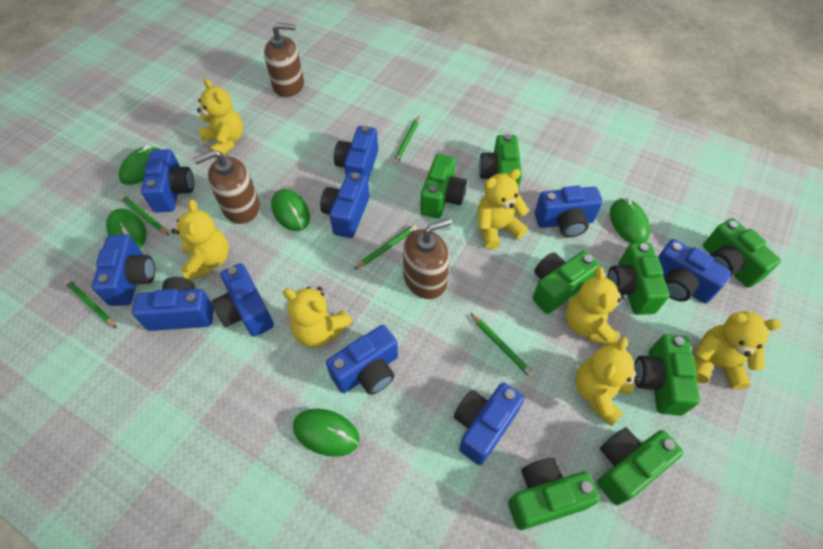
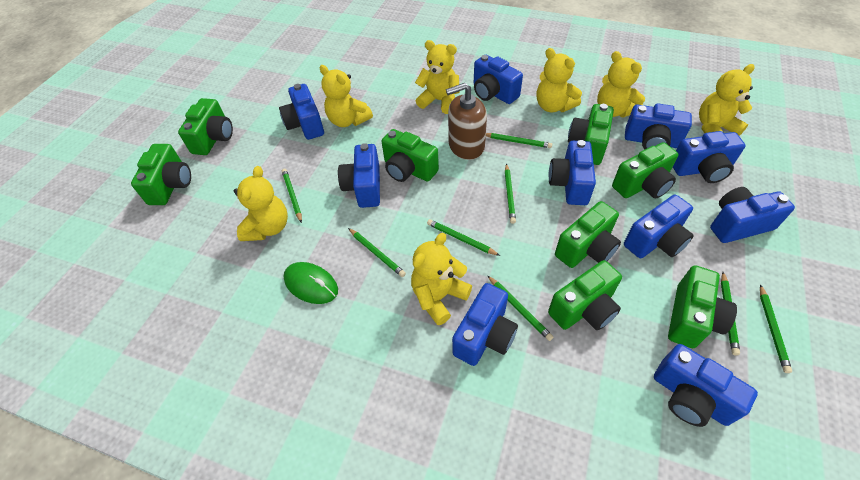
brown soap dispenser: [193,150,260,224] [264,23,304,98] [403,218,452,299] = 3 -> [446,83,487,160] = 1
green mouse: [106,208,147,249] [118,145,161,185] [271,189,310,231] [293,409,359,457] [610,198,650,244] = 5 -> [284,262,338,304] = 1
green pencil: [64,279,117,328] [120,195,169,235] [354,225,417,269] [393,117,419,164] [470,313,535,378] = 5 -> [282,169,302,223] [348,228,406,277] [427,219,500,256] [486,133,552,148] [487,275,553,341] [505,164,516,224] [721,272,740,356] [760,284,792,373] = 8

